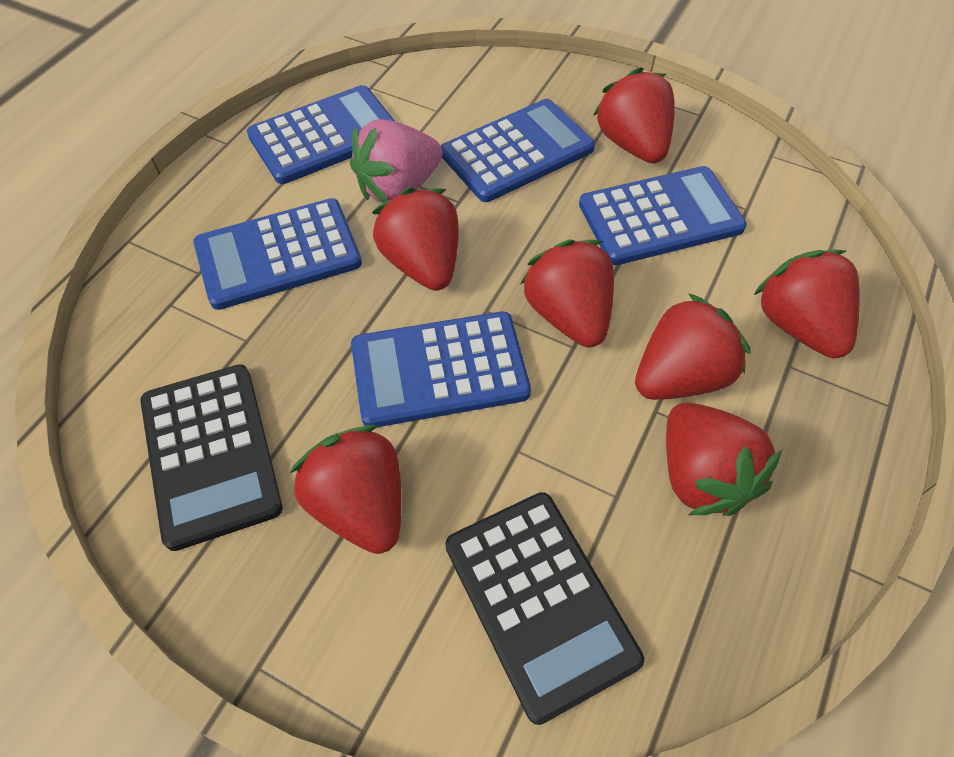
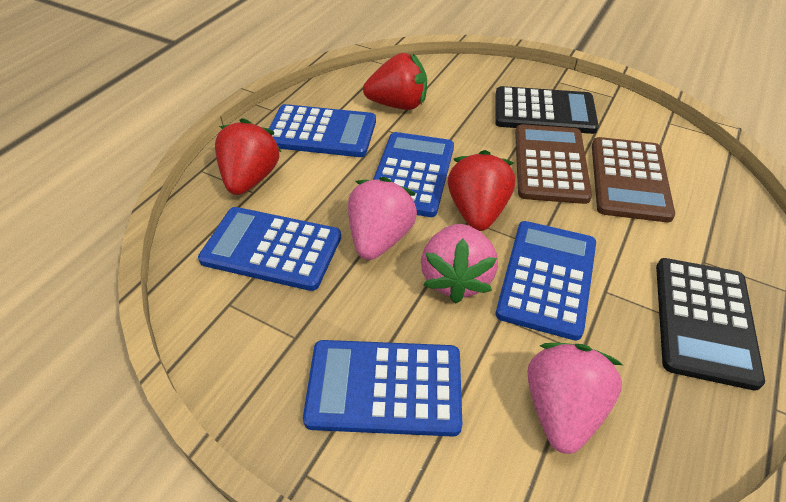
brown calculator: none = 0 -> [515,124,592,204] [592,137,675,222] = 2
pink strawberry: [350,119,443,203] = 1 -> [348,177,417,260] [421,224,498,304] [528,343,623,454] = 3
red strawberry: [290,425,401,554] [372,188,459,291] [521,239,614,347] [594,67,675,163] [635,293,751,400] [666,403,782,516] [754,250,860,358] = 7 -> [215,118,281,195] [363,53,427,110] [448,150,515,231] = 3

